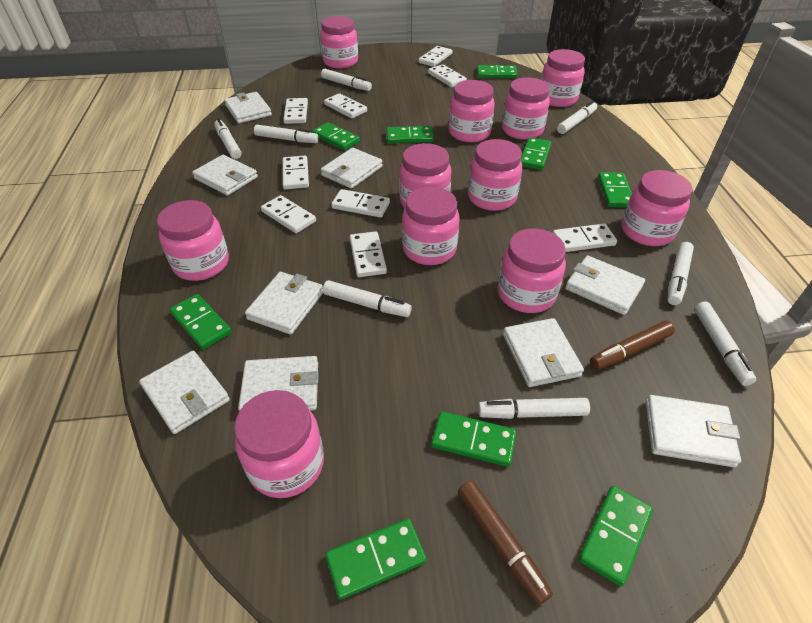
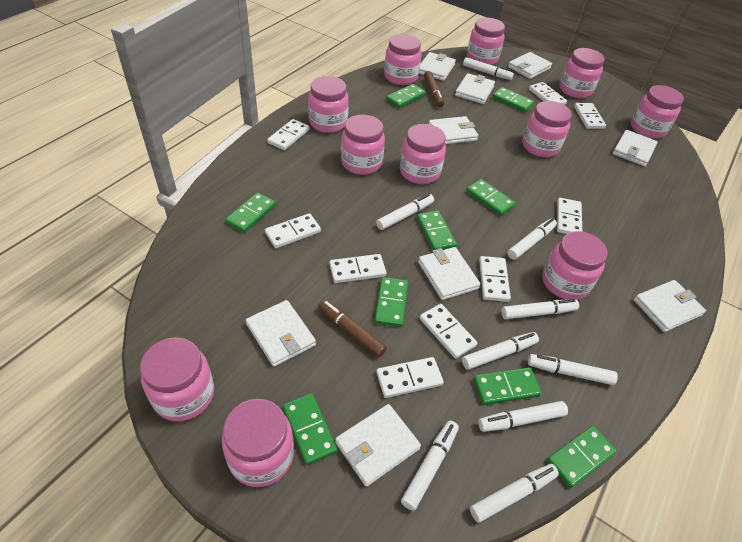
white marker: [214,119,242,159] [254,125,319,143] [321,69,372,91] [323,280,412,317] [478,398,590,419] [557,101,597,134] [668,242,694,305] [694,301,756,386] = 8 -> [376,194,434,230] [401,421,459,511] [462,332,539,370] [463,57,514,80] [470,464,559,523] [478,401,568,432] [501,299,579,319] [507,218,557,260] [528,354,618,385] = 9

